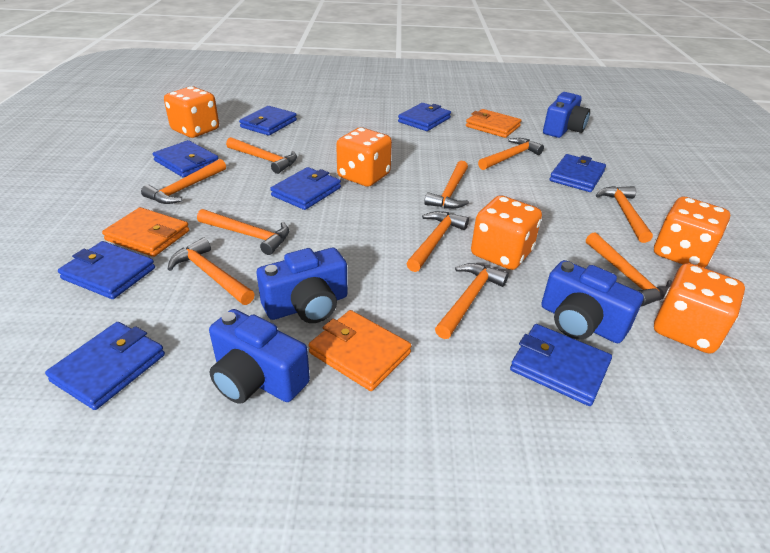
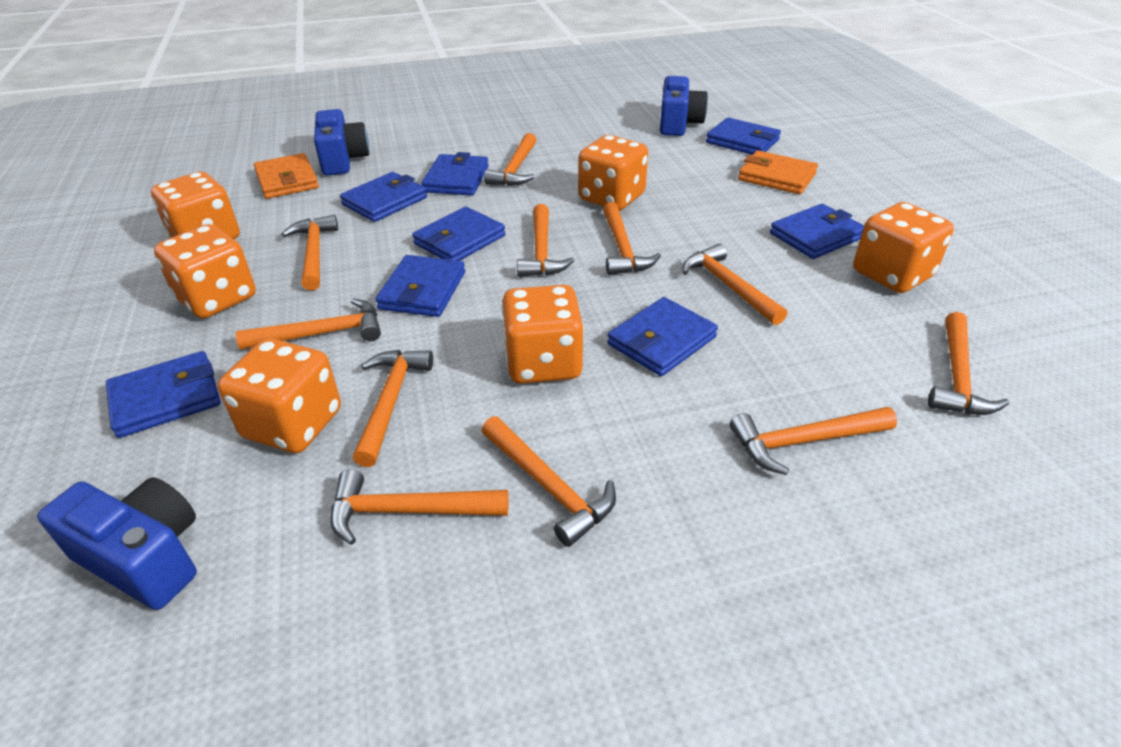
blue camera: [209,309,310,404] [257,248,347,323] [541,260,644,343] [543,92,590,138] = 4 -> [37,477,197,610] [314,109,369,176] [660,76,708,136] = 3
orange dice: [164,86,219,138] [336,127,392,187] [471,195,542,270] [654,196,730,268] [654,263,745,354] = 5 -> [151,172,240,239] [154,224,256,318] [218,338,341,453] [502,285,584,384] [578,135,648,210] [853,202,954,293] = 6
orange hammer: [141,159,226,204] [168,238,255,305] [197,209,289,255] [226,137,297,174] [406,211,469,272] [424,161,469,209] [435,263,509,339] [478,138,544,170] [586,232,672,307] [596,186,653,243] = 10 -> [236,298,381,350] [282,215,338,291] [331,469,509,545] [353,350,433,467] [482,416,616,547] [484,133,536,186] [517,204,575,277] [603,202,661,275] [682,243,787,325] [730,407,897,475] [928,312,1009,415] = 11
orange wallet: [102,207,189,257] [308,310,412,391] [466,109,521,138] = 3 -> [254,153,319,199] [738,150,818,194] = 2

